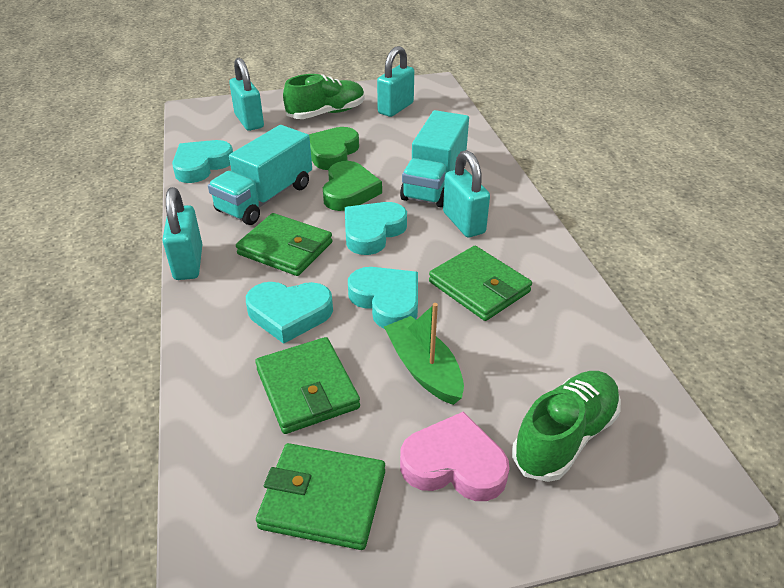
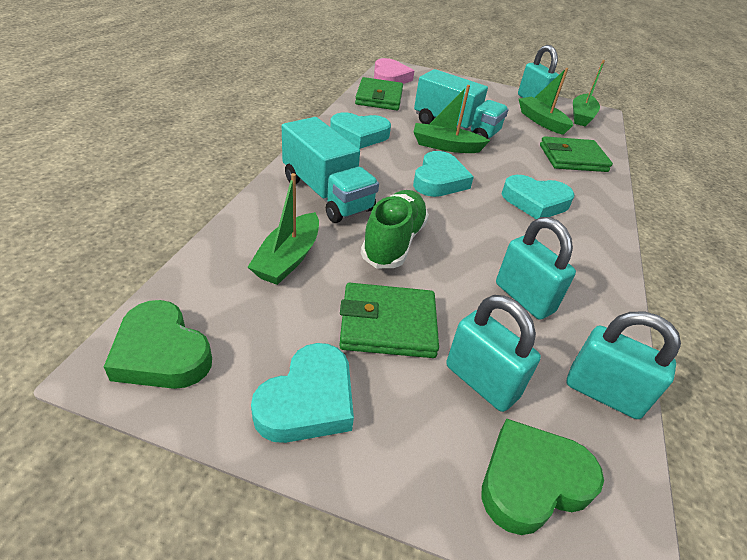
green boat: [384,303,464,405] = 1 -> [248,173,319,285] [413,85,490,153] [519,68,573,135] [573,60,605,127] = 4
green shoe: [283,74,365,119] [512,371,621,482] = 2 -> [361,190,429,269] = 1
green wallet: [236,213,332,276] [255,337,360,434] [256,443,385,550] [429,246,532,321] = 4 -> [339,283,439,358] [355,77,403,110] [540,136,613,172] = 3

